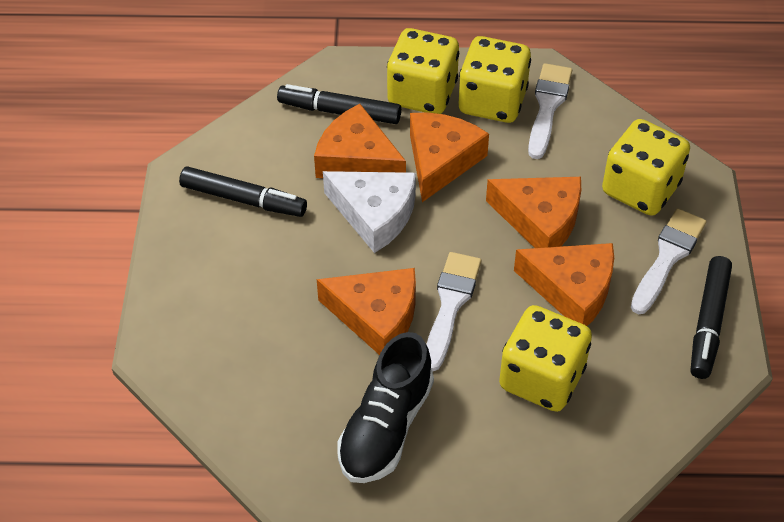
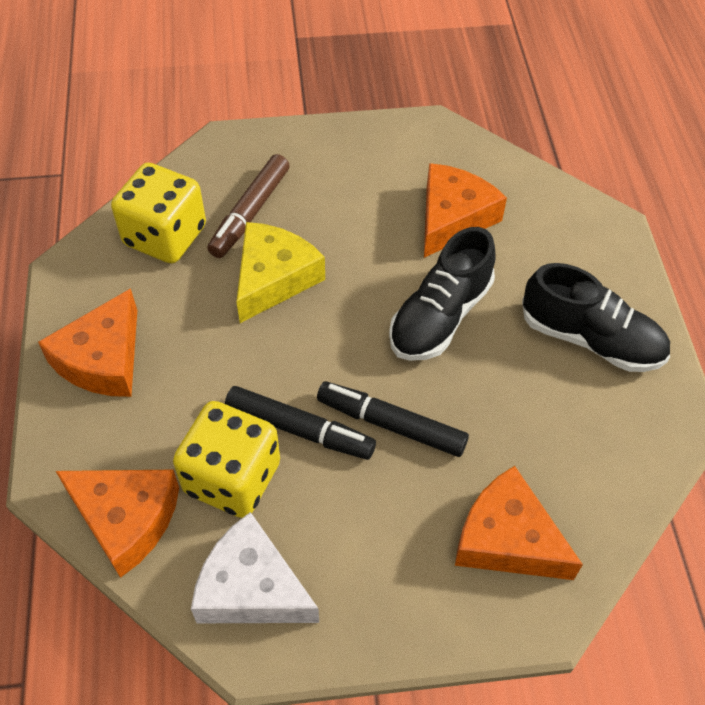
black marker: [179,166,307,217] [277,84,401,124] [690,256,732,379] = 3 -> [225,386,376,460] [317,382,469,457] = 2
black shoe: [337,332,434,483] = 1 -> [389,227,496,361] [522,263,670,372] = 2
brown marker: none = 0 -> [207,154,290,258] = 1
orange cheese: [314,104,406,178] [317,268,416,355] [410,112,489,202] [486,177,581,248] [514,243,614,326] = 5 -> [38,288,137,397] [56,470,179,578] [424,163,507,258] [455,466,583,580] = 4
white brush: [426,252,481,371] [528,63,572,159] [631,208,706,314] = 3 -> none = 0
yellow cheese: none = 0 -> [236,222,325,323] = 1
yellow dice: [387,28,459,114] [459,36,531,123] [499,305,592,412] [602,119,690,216] = 4 -> [111,163,206,263] [173,401,280,518] = 2

